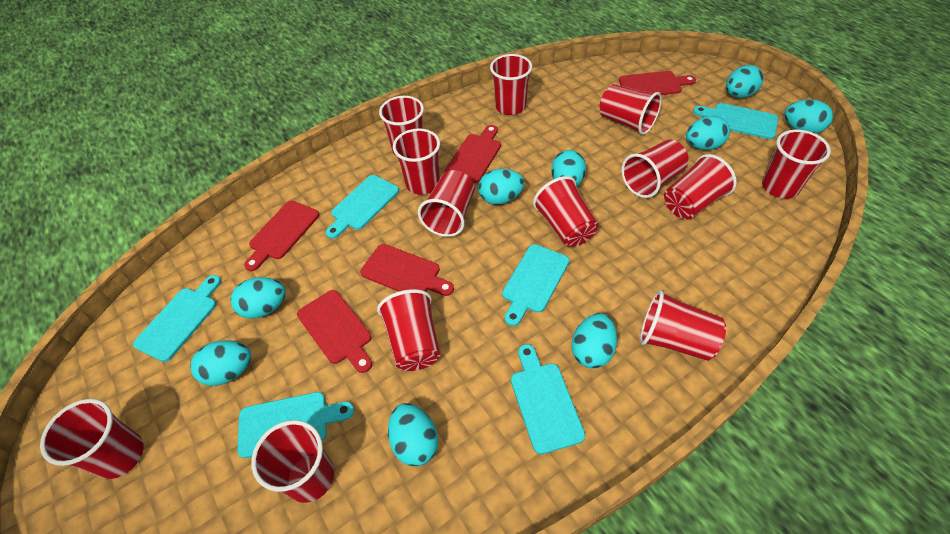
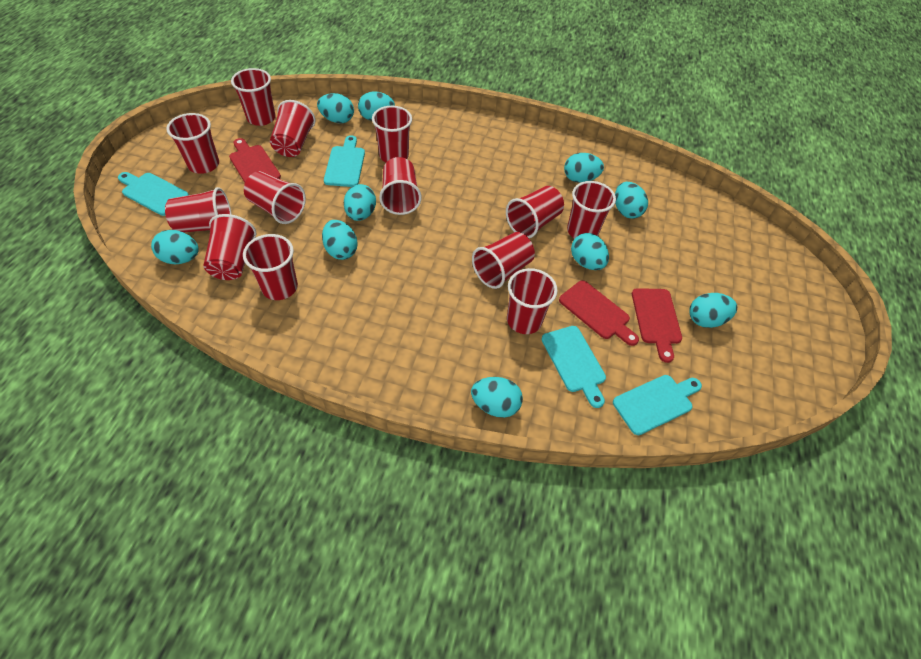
red cutting board: [244,201,319,271] [297,290,372,373] [360,244,454,296] [445,125,501,183] [619,71,696,95] = 5 -> [229,138,281,182] [559,280,639,346] [632,288,682,363] = 3
turquoise cutting board: [133,275,221,362] [237,392,354,458] [326,175,399,239] [502,244,569,326] [511,344,585,454] [693,103,778,139] = 6 -> [118,172,189,216] [324,135,365,187] [541,326,606,408] [613,375,702,435] = 4
turquoise egg: [190,340,251,386] [231,277,286,319] [388,403,438,466] [478,169,525,205] [551,150,586,187] [571,313,617,368] [686,116,730,150] [726,65,764,98] [784,99,833,134] = 9 -> [151,230,199,264] [317,93,354,123] [322,220,358,260] [344,184,376,221] [358,91,395,121] [471,377,523,418] [564,153,604,183] [571,233,609,270] [615,182,648,219] [689,293,737,328] = 10

